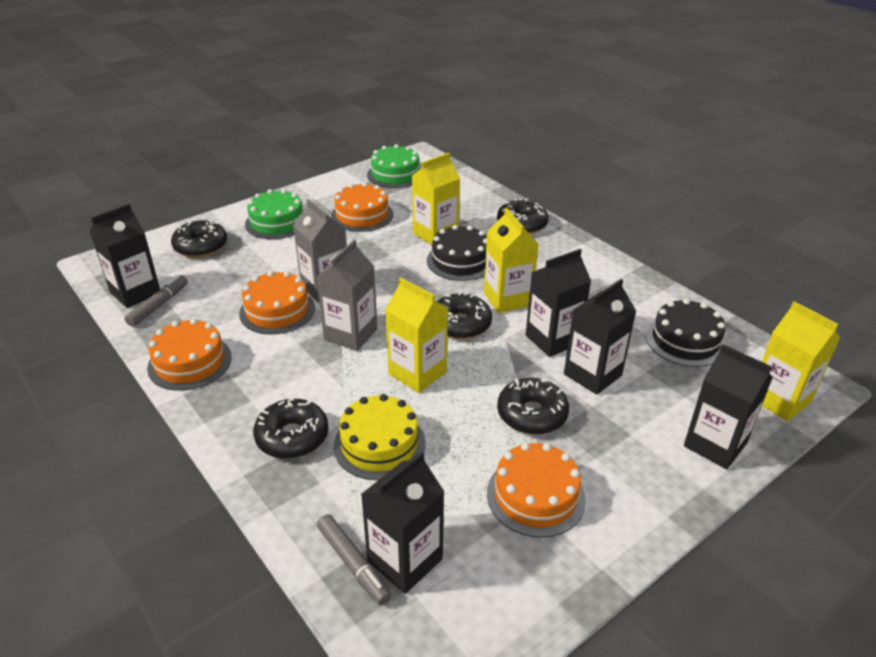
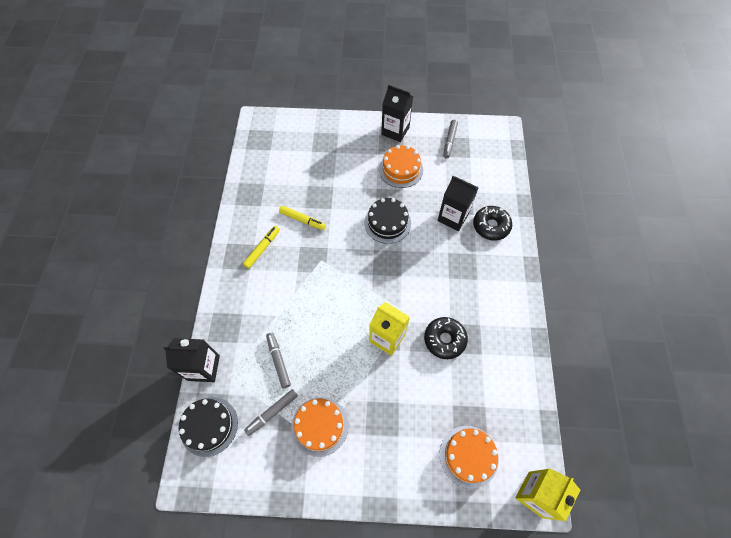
black carton: [89,204,160,308] [361,452,444,594] [526,249,591,357] [564,279,636,395] [684,344,773,469] = 5 -> [163,338,220,382] [381,85,413,142] [437,176,479,231] = 3
black donut: [171,220,227,258] [253,398,329,459] [437,292,492,339] [497,198,549,234] [497,378,569,435] = 5 -> [424,317,468,359] [473,206,512,241] = 2
green cake: [245,189,303,239] [367,144,421,188] = 2 -> none = 0
grey carton: [293,199,347,303] [316,240,378,351] = 2 -> none = 0
grey marker: [124,275,188,327] [317,514,391,605] = 2 -> [244,389,298,436] [266,333,291,388] [443,120,458,158] = 3
orange cake: [147,318,232,391] [239,271,315,334] [331,182,393,232] [487,443,586,538] = 4 -> [291,397,349,457] [379,145,423,188] [440,426,499,489] = 3
yellow cake: [333,394,426,480] = 1 -> none = 0
yellow carton: [385,277,448,393] [412,153,460,245] [484,208,539,313] [762,301,840,422] = 4 -> [369,302,410,356] [515,468,580,522] = 2
yellow marker: none = 0 -> [243,226,280,268] [279,206,326,230] = 2

